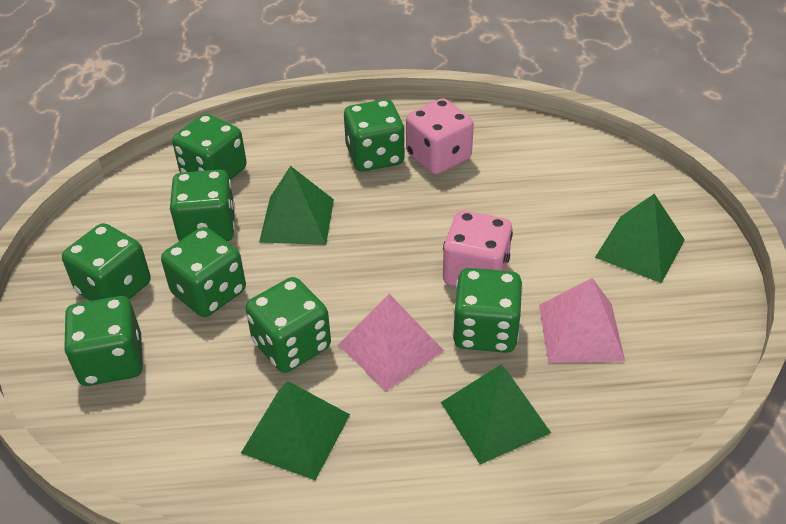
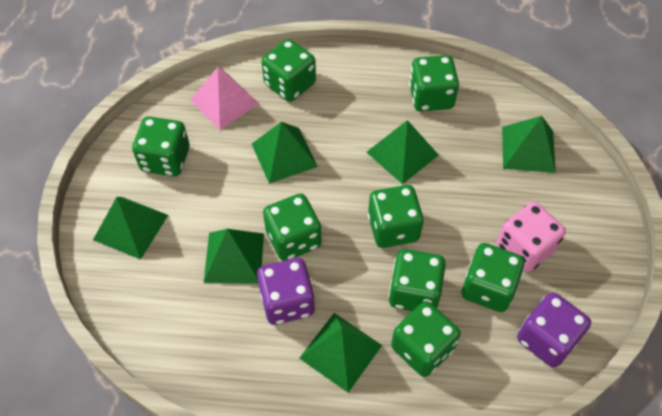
green pyramid: [241,381,350,480] [259,166,334,245] [441,364,551,464] [595,194,685,283] = 4 -> [93,197,168,260] [204,229,264,284] [252,122,318,184] [299,313,382,393] [367,120,439,184] [502,116,556,173] = 6
pink dice: [406,98,474,175] [443,211,513,287] = 2 -> [497,202,566,272] = 1
pink pyramid: [338,294,444,391] [539,278,625,363] = 2 -> [190,67,259,130] = 1
purple dice: none = 0 -> [257,258,315,325] [517,292,591,367] = 2

